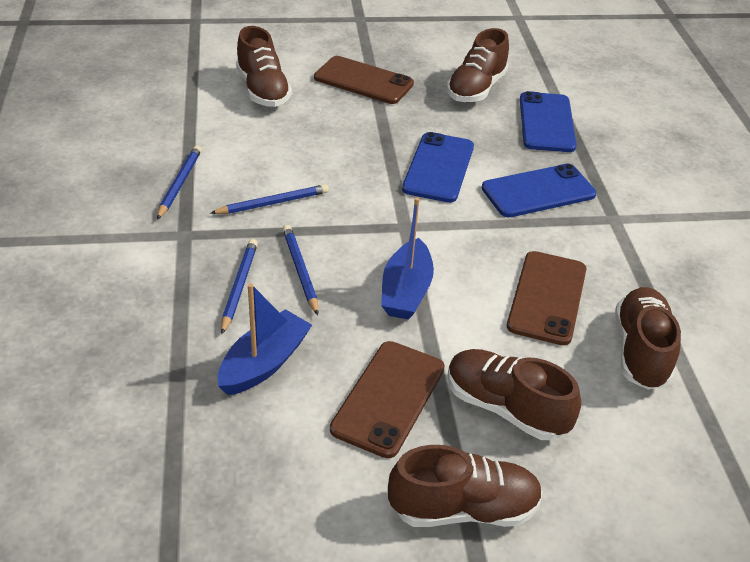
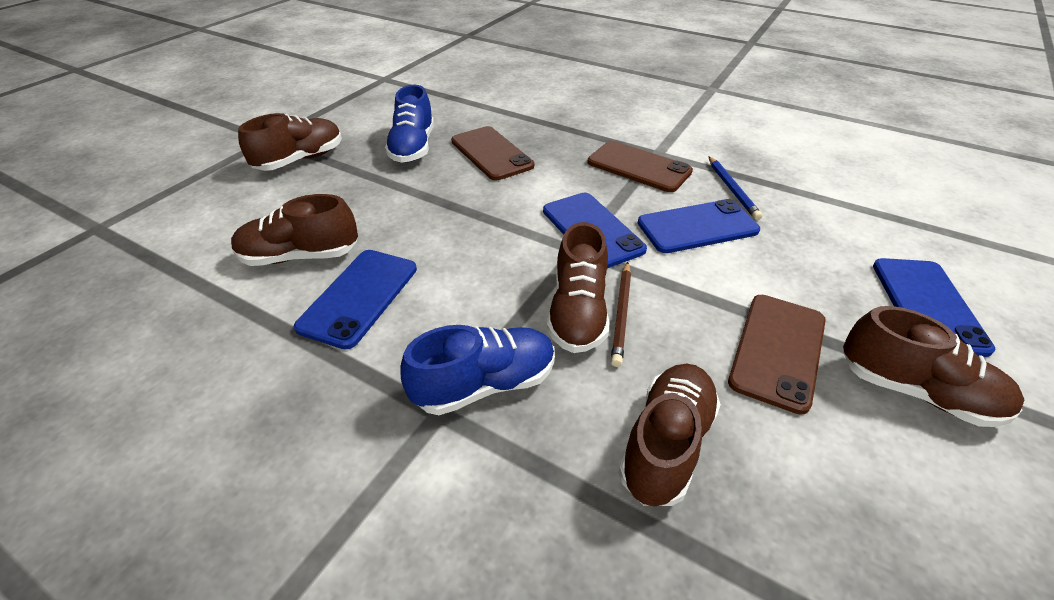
blue boat: [218,283,312,395] [381,197,434,320] = 2 -> none = 0
blue pencil: [157,145,202,219] [210,184,329,214] [221,239,258,334] [283,225,318,315] = 4 -> [709,157,762,220] = 1
blue phone: [402,132,474,203] [482,164,597,217] [520,91,577,152] = 3 -> [294,250,417,349] [543,193,647,268] [638,199,760,253] [873,258,995,357] = 4
blue shoe: none = 0 -> [385,85,434,163] [400,325,555,415] = 2
brown pencil: none = 0 -> [611,262,631,367] = 1

